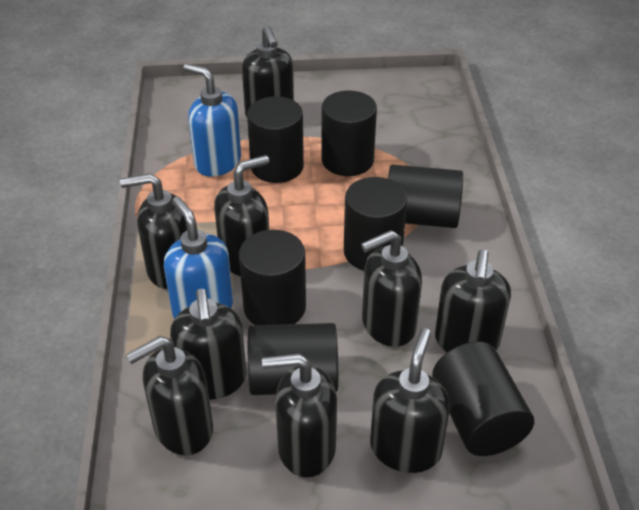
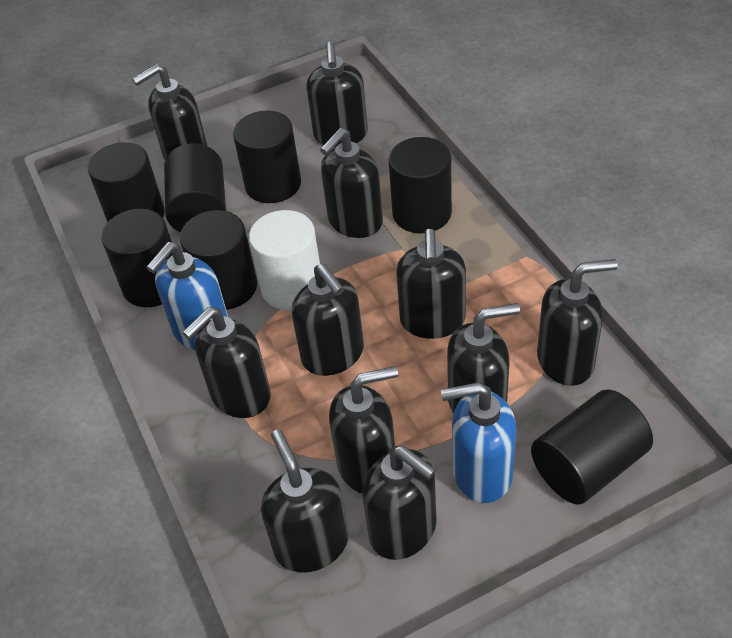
black soap dispenser: [120,173,187,289] [126,336,213,455] [170,289,246,400] [214,155,269,276] [242,26,294,117] [262,353,337,477] [361,230,422,347] [370,328,450,473] [435,249,511,352] = 9 -> [132,64,207,160] [182,307,271,418] [261,429,348,573] [291,264,364,376] [306,42,368,148] [320,128,383,238] [329,366,398,494] [363,446,437,560] [396,229,466,339] [447,303,520,414] [537,259,618,386] = 11
white cylinder: none = 0 -> [249,210,320,310] = 1

